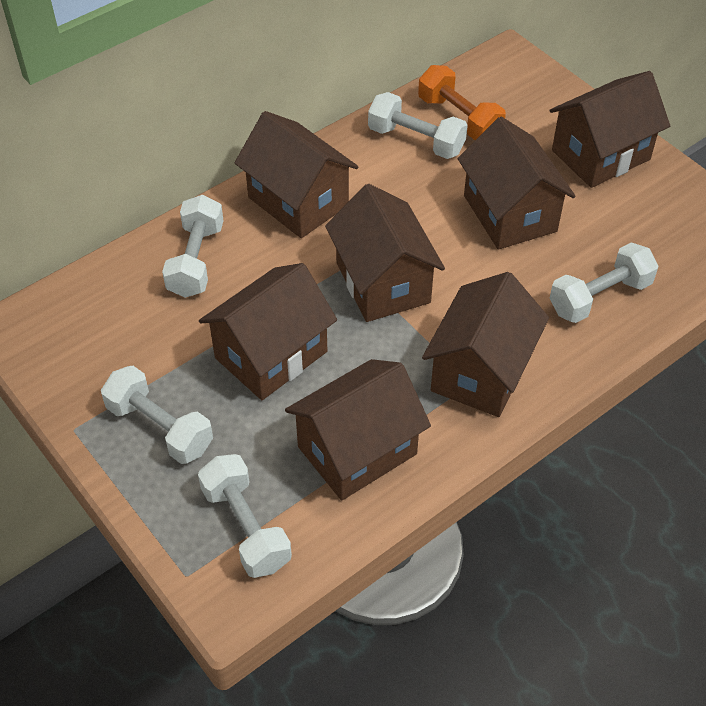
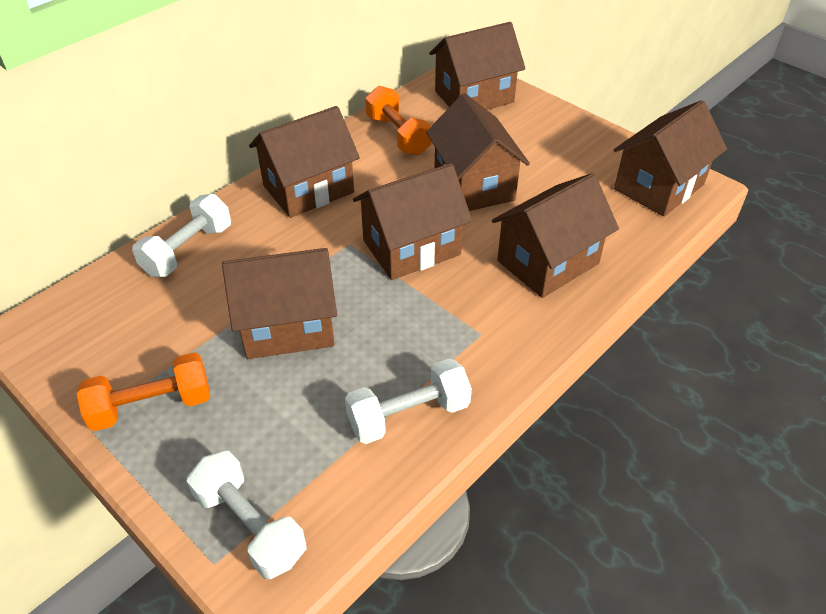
orange dumbbell: [418,65,506,140] = 1 -> [77,352,210,431] [365,86,432,156] = 2
white dumbbell: [101,366,213,464] [162,195,224,298] [198,454,292,578] [368,92,468,159] [549,243,658,323] = 5 -> [132,194,231,277] [187,451,306,579] [345,358,472,444] = 3

